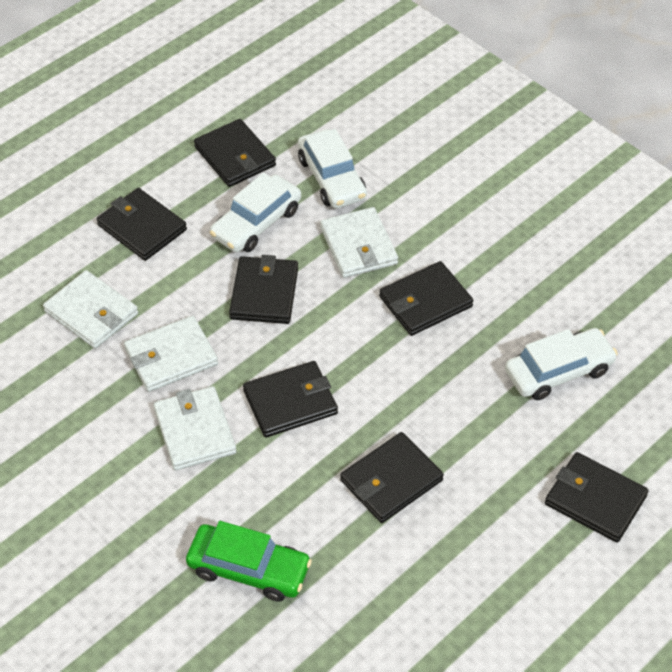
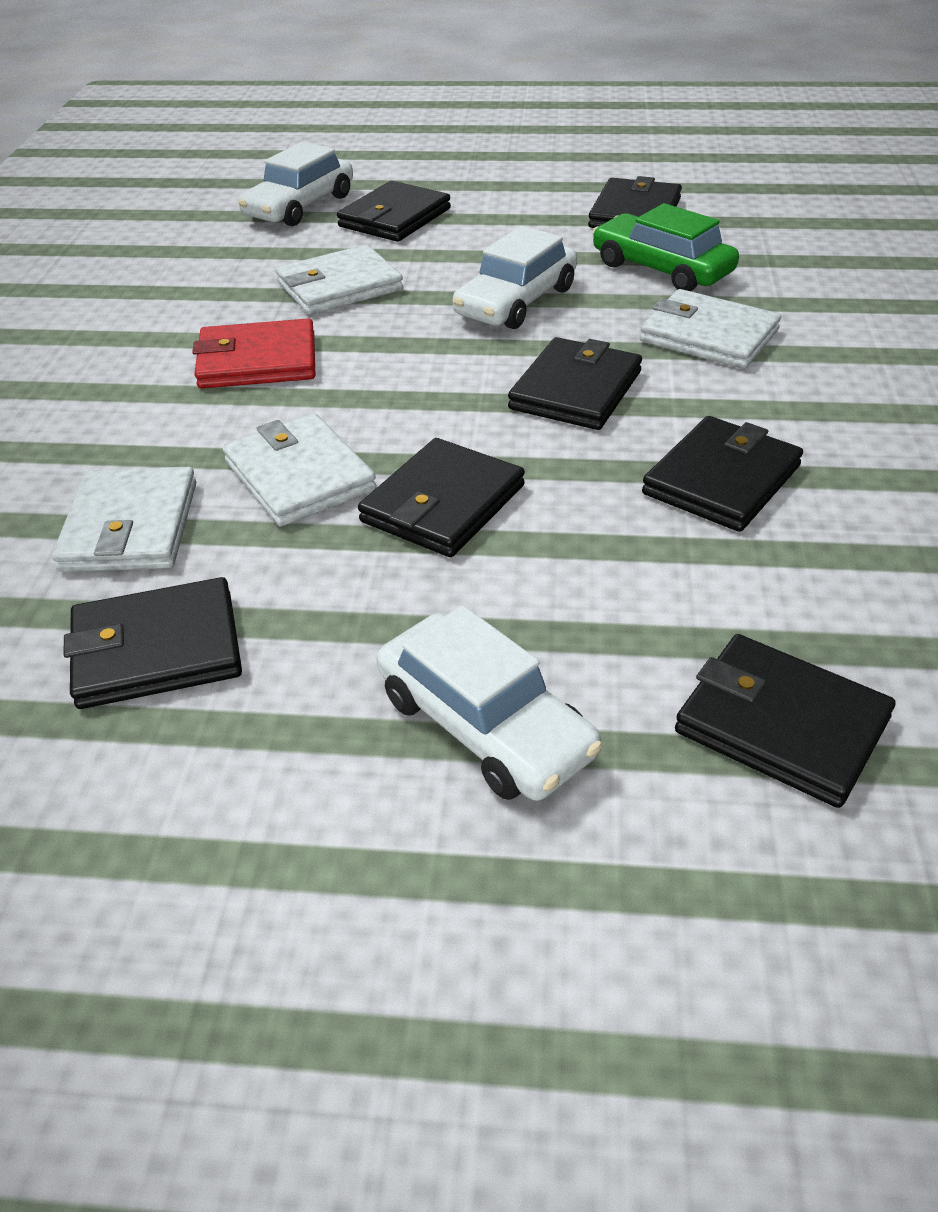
red wallet: none = 0 -> [192,318,315,389] = 1

